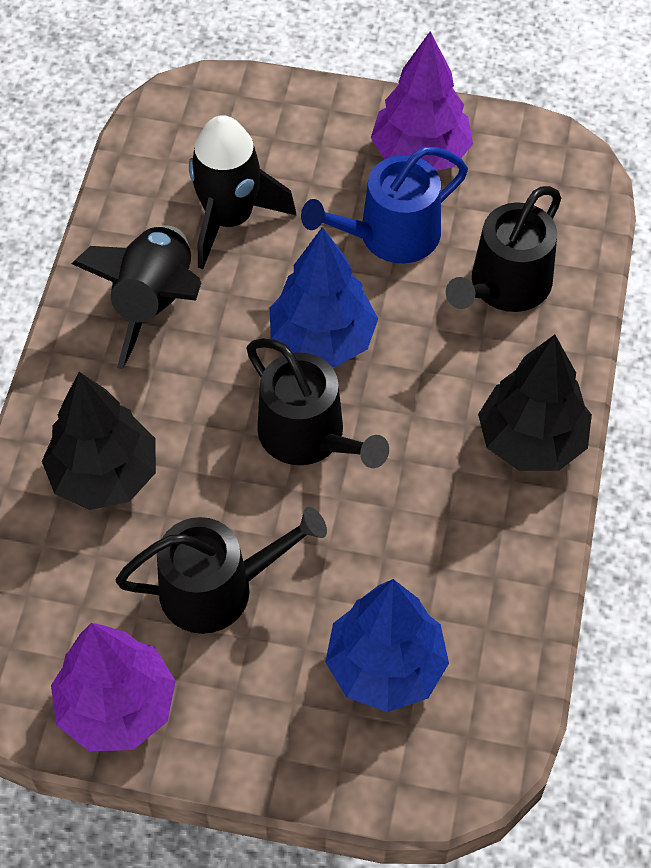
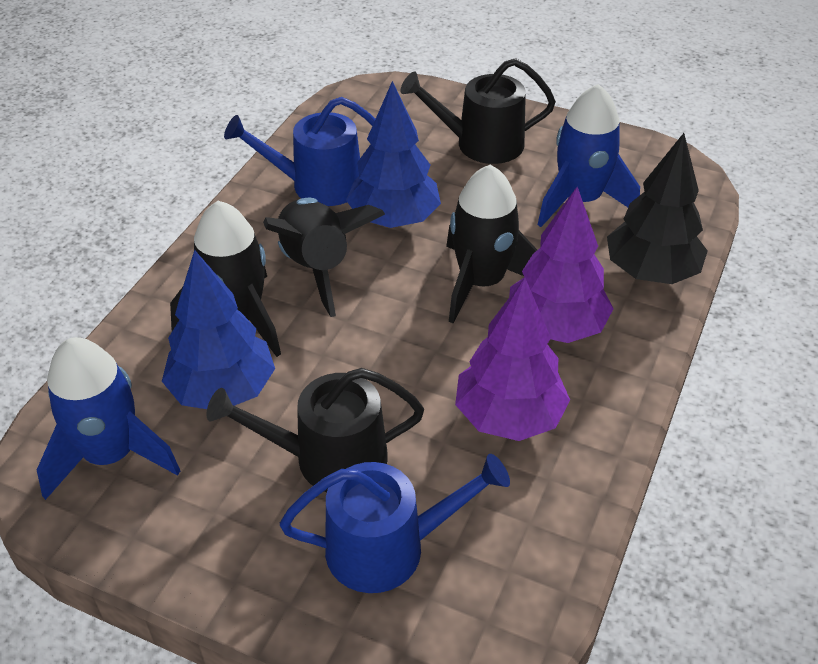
black rocket: [71,225,201,369] [189,115,297,269] = 2 -> [170,201,281,357] [263,198,385,317] [446,165,537,324] = 3
black tree: [42,372,156,510] [478,335,592,471] = 2 -> [607,133,708,284] = 1
black watering can: [116,507,327,634] [246,339,389,468] [446,186,561,312] = 3 -> [206,368,424,492] [400,58,556,164] = 2
blue rocket: none = 0 -> [37,337,181,500] [537,84,640,227] = 2
blue watering can: [301,147,468,263] = 1 -> [224,97,375,206] [280,454,510,593] = 2

